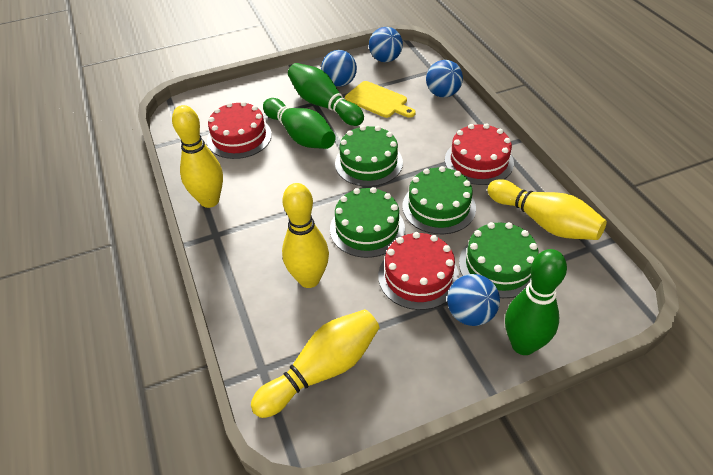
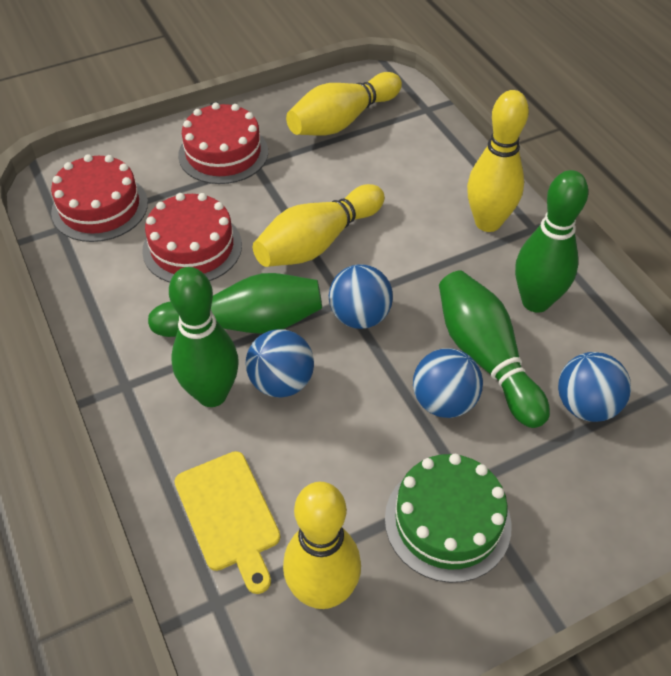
green bowling pin: [263,98,336,149] [288,63,364,126] [505,249,567,355] = 3 -> [148,273,322,337] [169,267,239,407] [439,270,550,428] [515,170,588,313] = 4
green cake: [330,187,405,258] [335,125,403,187] [402,166,476,234] [459,222,539,298] = 4 -> [385,454,512,583] = 1

